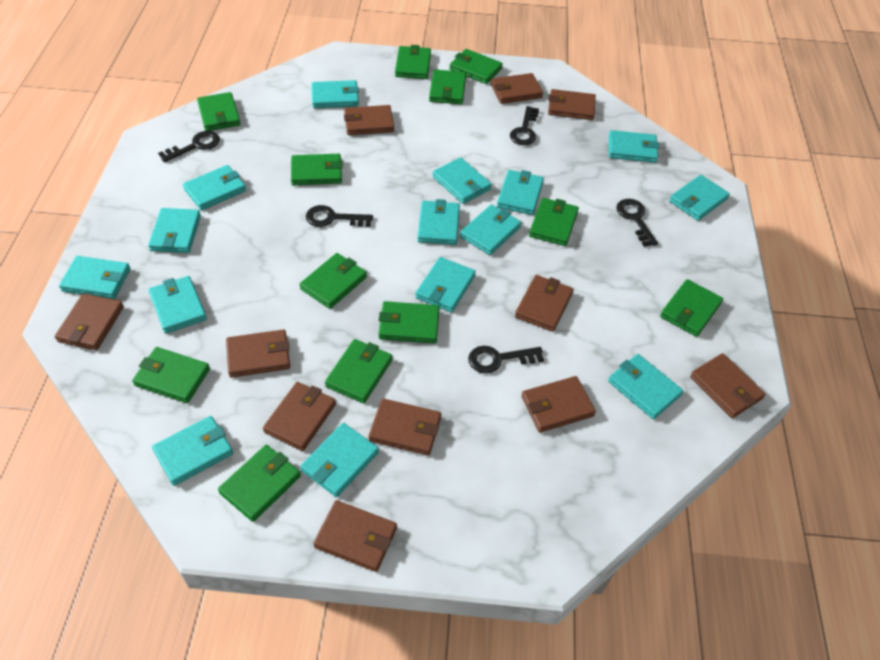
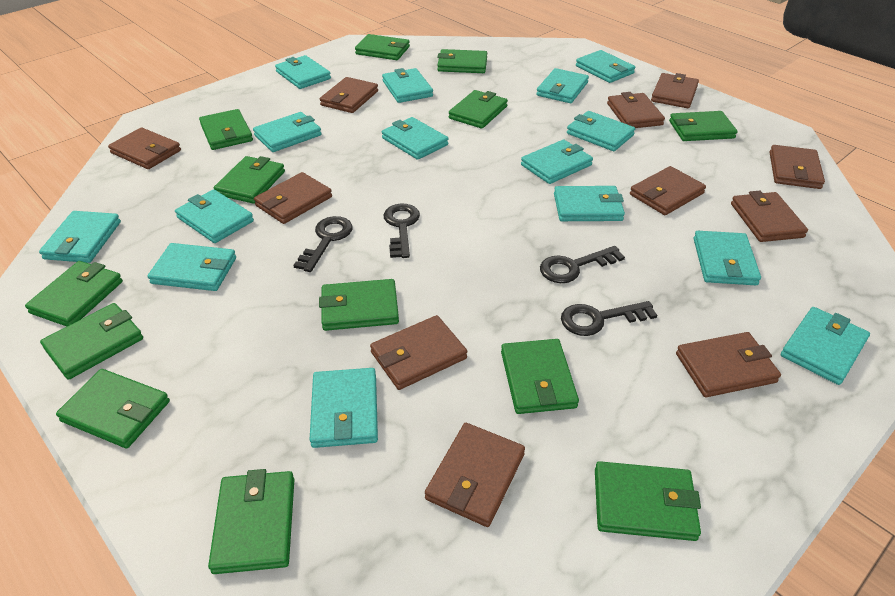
black key: [158,131,220,162] [306,205,373,227] [468,346,544,374] [510,106,539,145] [616,199,658,247] = 5 -> [293,216,353,272] [383,204,420,258] [540,246,625,283] [561,301,657,336] = 4
green wallet: [132,347,210,403] [197,92,240,131] [218,445,301,522] [291,154,343,185] [299,253,367,309] [325,339,392,403] [379,301,440,344] [395,45,431,79] [429,69,466,104] [450,49,503,84] [529,198,579,246] [660,279,723,337] = 12 -> [25,261,123,326] [40,303,143,380] [56,369,170,449] [199,109,253,150] [208,469,295,574] [214,156,285,204] [319,279,399,331] [355,34,410,60] [437,49,487,73] [449,90,508,129] [501,339,579,414] [595,461,701,541] [669,111,737,141] = 13

